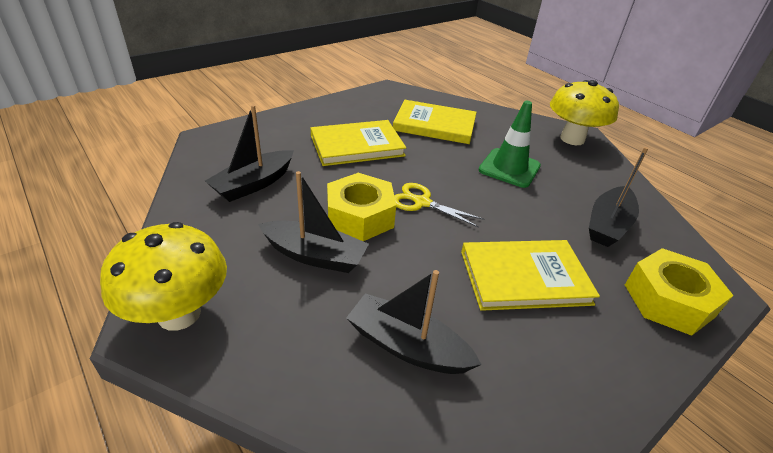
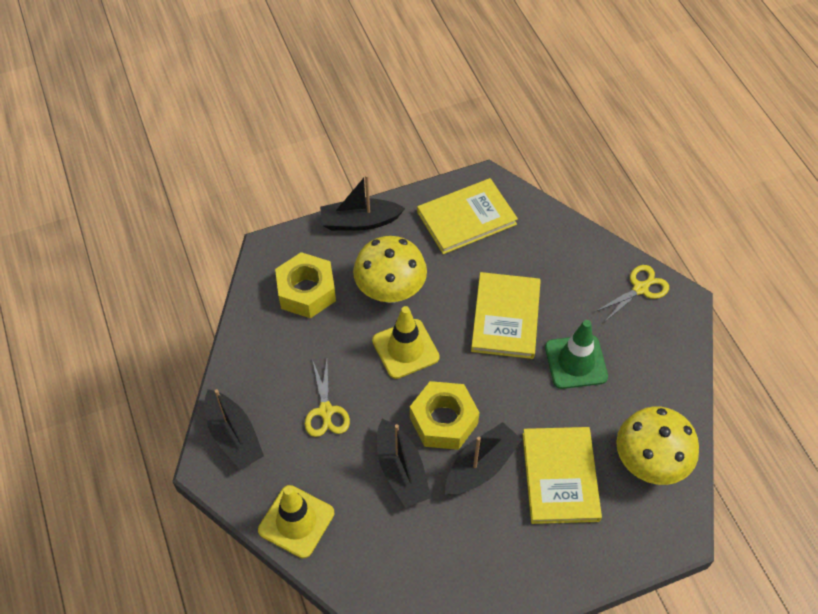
yellow scissors: [394,183,484,228] = 1 -> [305,359,350,437] [595,265,669,321] = 2
yellow traffic cone: none = 0 -> [258,485,334,558] [372,306,440,379] = 2

